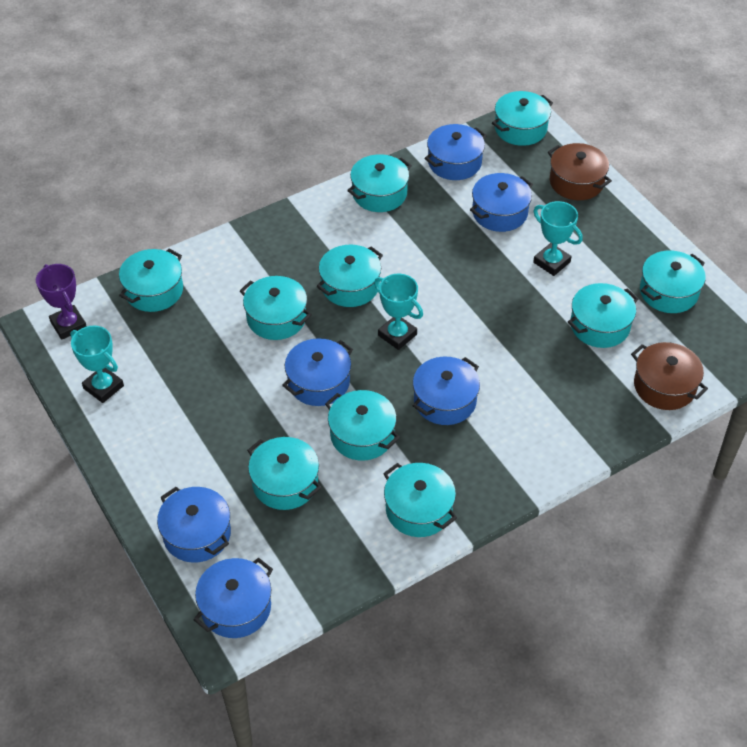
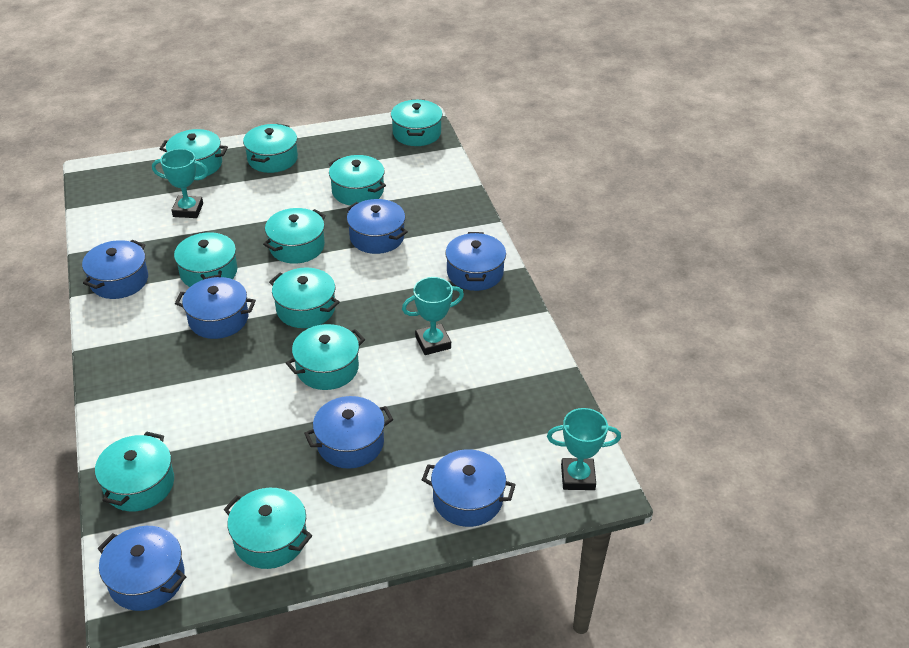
blue pot: [157,487,231,563] [194,558,273,638] [282,338,353,406] [413,357,480,425] [424,124,487,180] [470,173,533,232] = 6 -> [82,240,148,299] [97,526,186,611] [175,277,256,339] [304,396,393,469] [346,199,408,254] [422,449,516,527] [445,232,506,291] = 7
brown pot: [548,143,612,200] [631,342,708,410] = 2 -> none = 0
purple trophy: [36,264,87,340] = 1 -> none = 0

